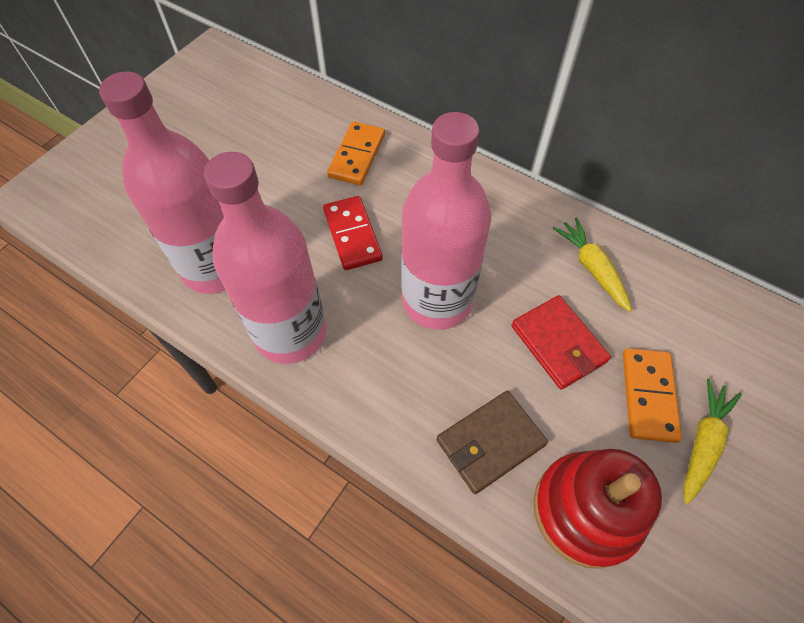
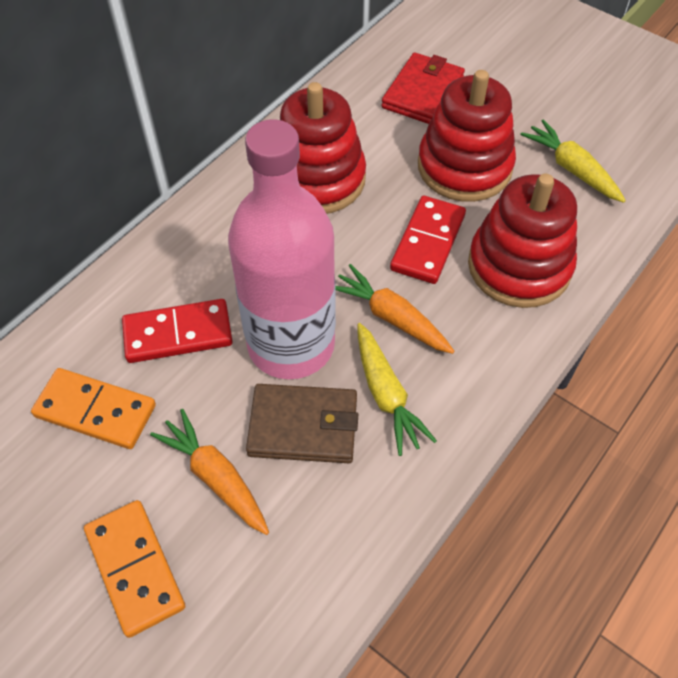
orange carrot: none = 0 -> [150,409,269,535] [335,264,455,354] = 2
pink bottle: [99,72,225,294] [204,152,326,364] [401,112,491,330] = 3 -> [228,119,336,379] = 1
red domino: [323,196,383,270] = 1 -> [122,299,233,363] [390,196,466,284] = 2
red stacking toy: [534,449,662,569] = 1 -> [280,82,366,214] [418,70,516,202] [468,174,577,308] = 3

